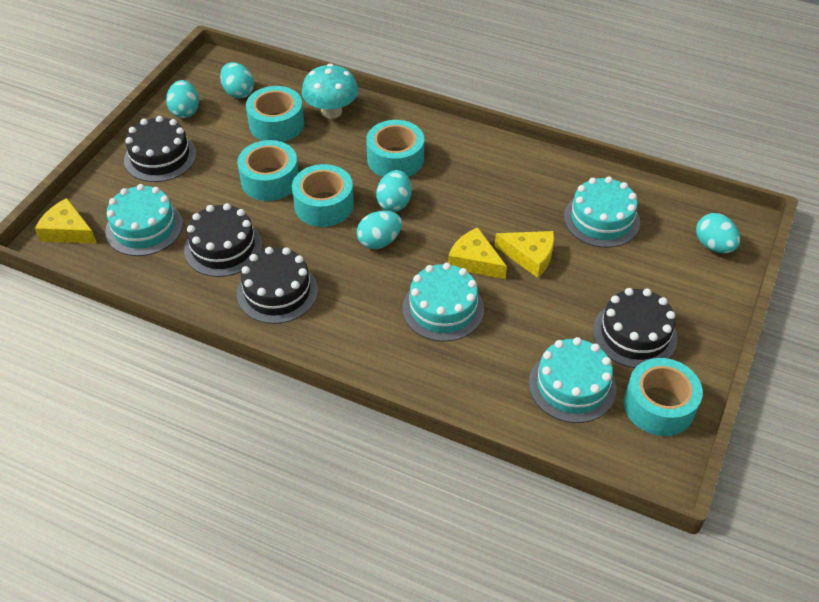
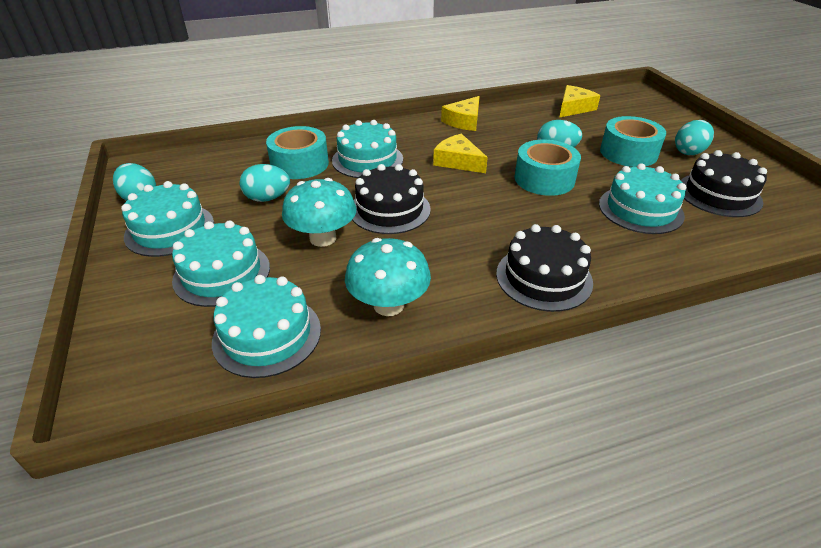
black cake: [124,116,197,182] [184,203,262,277] [237,247,318,324] [593,288,677,368] = 4 -> [352,164,431,234] [496,224,593,312] [681,150,767,217] = 3
turquoise cake: [105,184,183,256] [402,263,484,342] [529,337,616,423] [564,176,640,248] = 4 -> [121,181,214,257] [172,220,270,307] [212,275,321,378] [332,120,403,178] [599,163,686,234] = 5
turquoise egg: [166,80,199,118] [220,62,254,98] [357,211,402,249] [376,170,412,212] [696,213,740,253] = 5 -> [113,163,156,201] [240,164,290,202] [537,120,582,147] [675,120,714,155] = 4
turquoise mushroom: [302,64,359,119] = 1 -> [282,178,356,247] [345,238,431,316] = 2
turquoise tape: [237,140,299,201] [246,86,304,142] [292,164,354,227] [366,120,424,177] [624,358,703,436] = 5 -> [266,126,329,179] [515,140,581,196] [600,116,666,167] = 3

